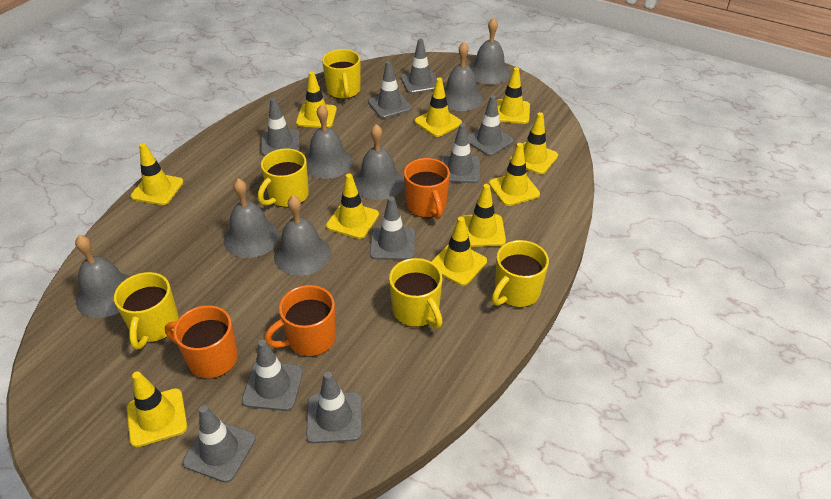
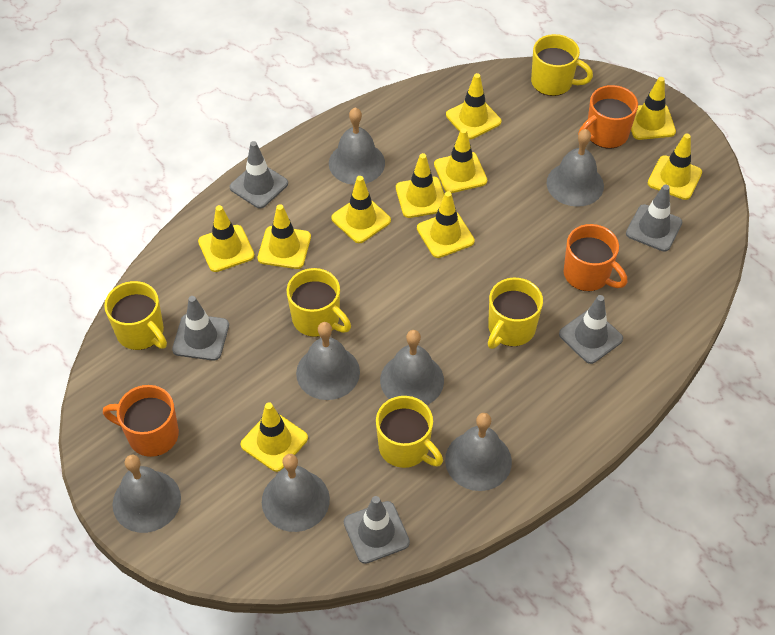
grey traffic cone: [183,405,256,483] [242,340,303,411] [261,98,300,156] [306,371,362,443] [368,61,412,119] [370,196,415,260] [400,39,437,94] [441,123,480,183] [468,95,514,156] = 9 -> [172,296,229,361] [230,141,288,208] [344,496,410,564] [559,295,623,364] [626,184,682,252] = 5

